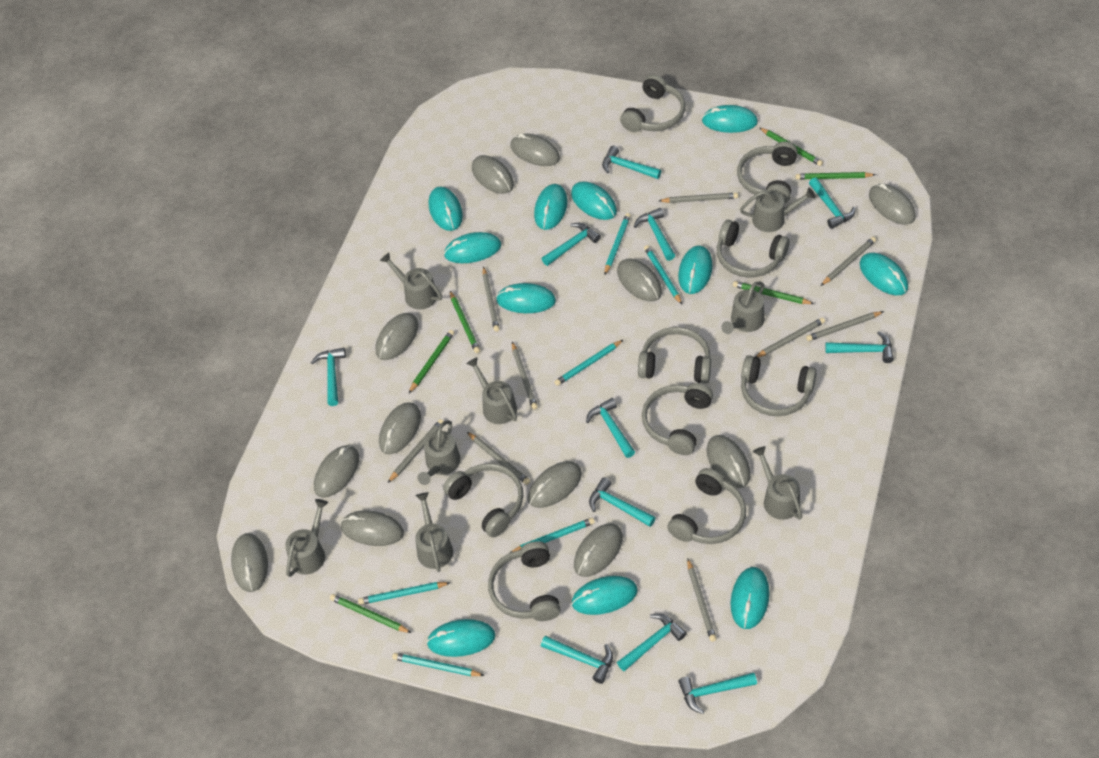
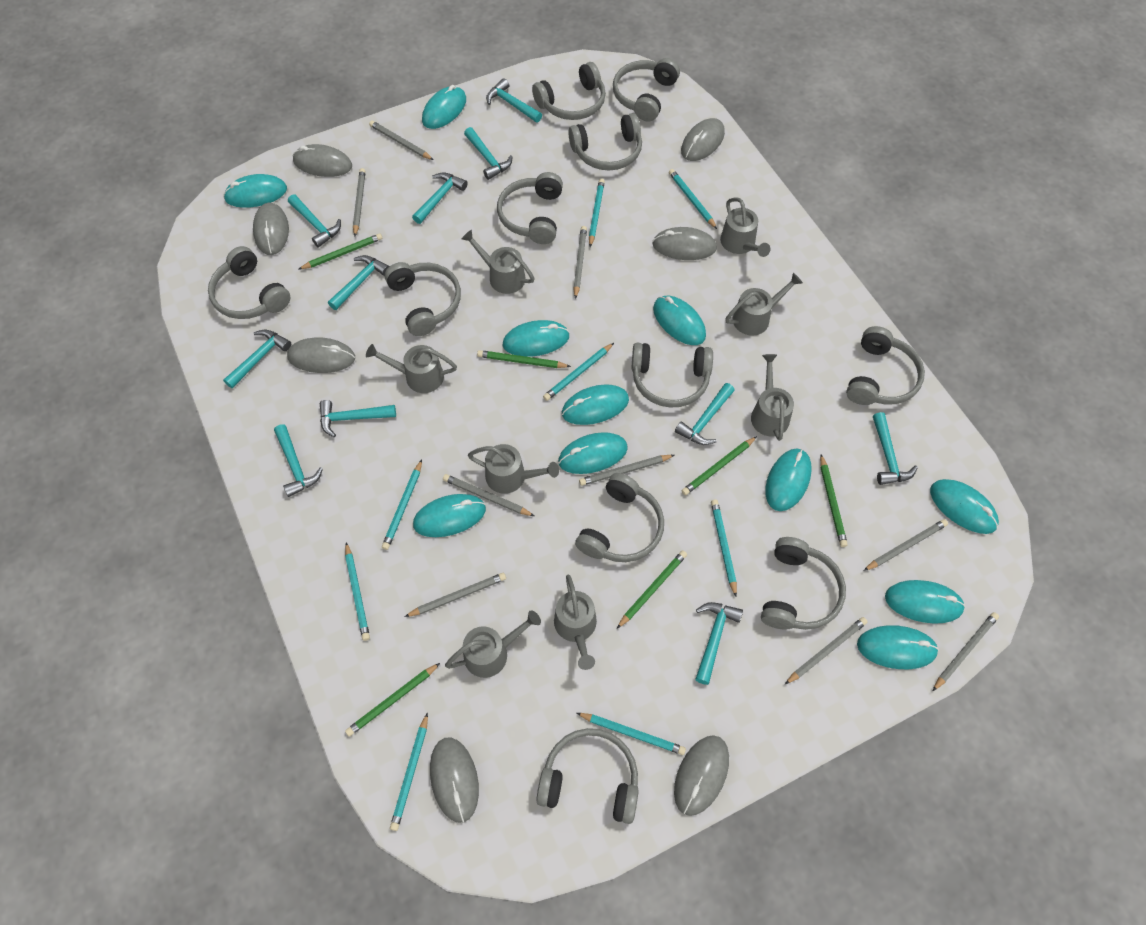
grey headphones: [443,463,523,537] [488,541,560,621] [620,74,685,132] [638,327,711,383] [642,383,713,455] [667,468,746,544] [717,220,790,277] [737,142,798,204] [741,355,817,416] = 9 -> [208,246,291,319] [385,262,461,336] [497,172,563,244] [532,62,606,120] [536,728,639,824] [568,113,642,171] [575,473,664,562] [613,58,680,122] [632,343,713,408] [761,537,846,630] [846,326,925,405] = 11
grey mouse: [231,533,268,592] [314,445,359,498] [340,510,404,546] [376,313,419,360] [379,402,421,454] [472,155,514,194] [510,134,560,166] [528,461,582,508] [574,523,623,577] [617,259,662,301] [706,435,751,488] [869,183,916,225] = 12 -> [253,203,289,255] [287,338,355,373] [293,144,352,177] [430,737,479,823] [652,227,717,260] [674,735,729,816] [681,118,725,161] = 7
turquoise pencil: [358,582,450,605] [392,653,485,676] [510,518,595,553] [554,340,623,386] [604,213,631,275] [644,245,682,304] = 6 -> [345,542,370,641] [382,460,422,550] [390,712,428,831] [543,343,614,401] [577,713,686,755] [589,179,605,247] [669,169,717,229] [711,499,737,597] = 8

